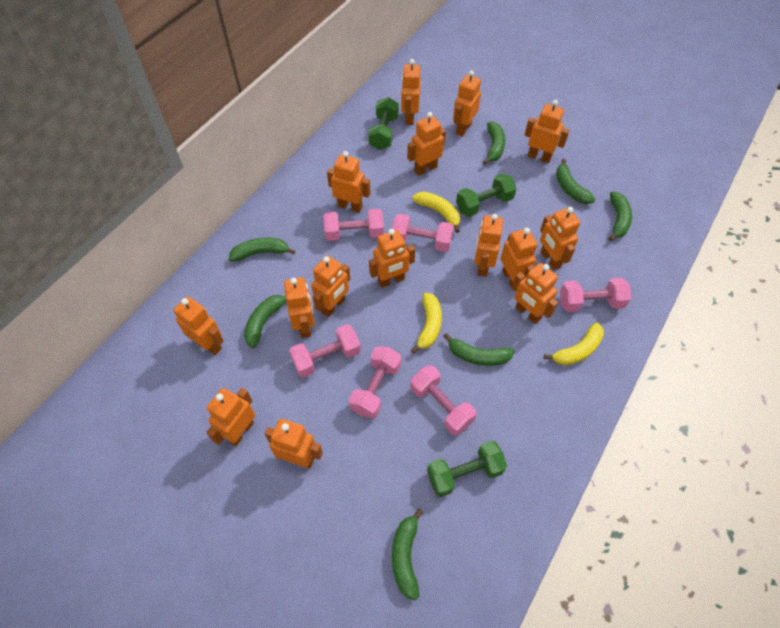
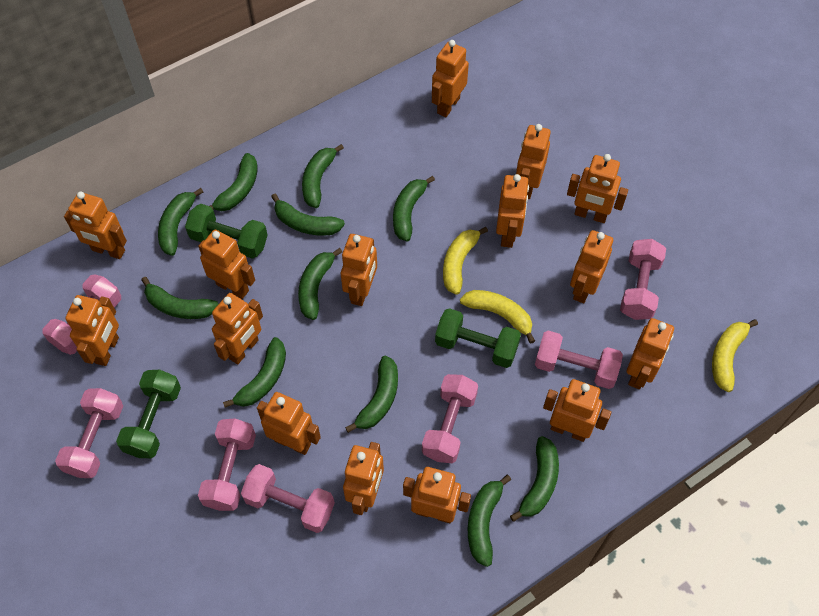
green banana: [229,238,295,262] [244,295,286,348] [392,509,423,601] [443,333,515,366] [483,122,505,165] [556,159,595,204] [609,192,632,241] = 7 -> [141,277,218,319] [158,188,203,256] [210,153,258,211] [223,337,286,408] [271,194,345,236] [298,248,342,320] [302,144,344,208] [345,356,398,433] [393,176,435,241] [468,475,511,567] [510,436,559,522] = 11
pink dumbbell: [289,324,361,378] [323,209,384,241] [349,346,401,418] [392,214,454,252] [410,365,477,436] [560,278,631,312] = 6 -> [43,275,121,355] [55,388,123,478] [198,418,256,511] [241,464,335,533] [422,374,478,463] [535,331,623,389] [620,239,666,320] = 7

